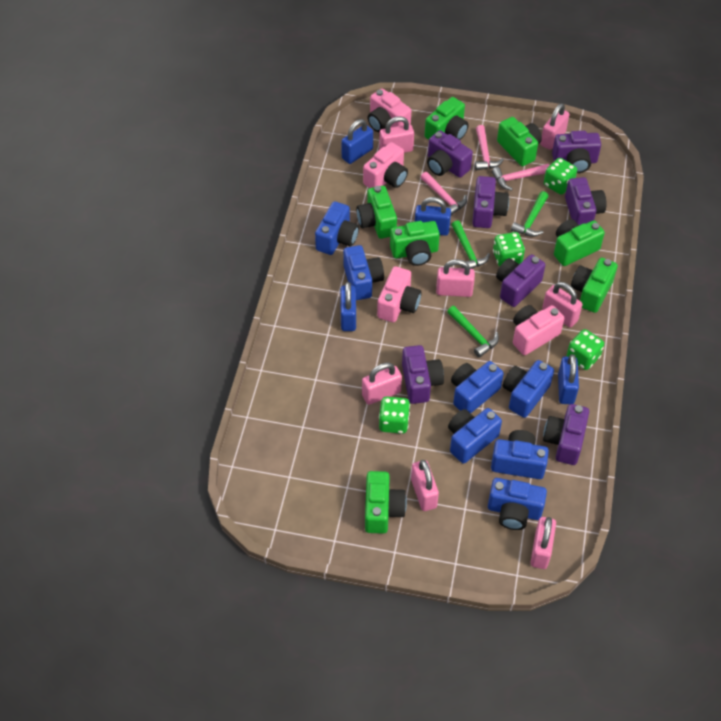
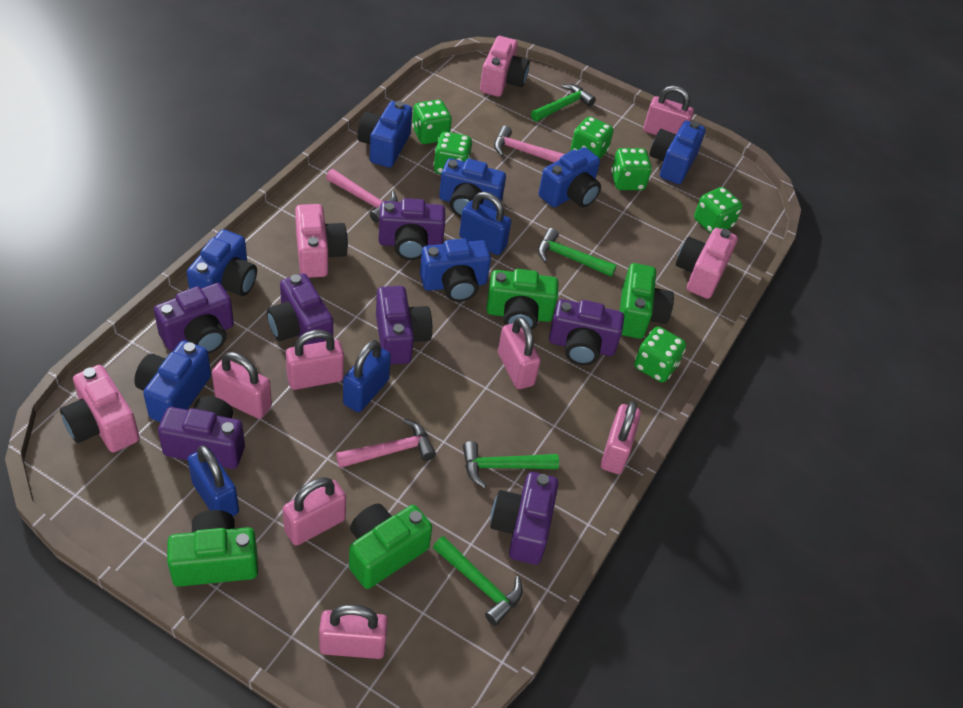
blue padlock: [340,282,356,331] [341,119,373,164] [415,197,451,236] [558,354,579,404] = 4 -> [187,445,239,516] [343,340,391,412] [459,192,511,255] = 3
green camera: [356,186,397,239] [365,471,407,534] [390,221,440,266] [425,97,469,140] [497,117,542,166] [554,219,605,266] [571,258,618,313] = 7 -> [167,510,258,587] [349,504,432,589] [486,269,558,330] [620,263,674,339] = 4
green dice: [379,396,410,434] [493,232,525,267] [544,158,577,195] [567,329,604,370] = 4 -> [412,100,452,144] [433,132,472,174] [571,116,614,159] [611,148,652,190] [634,327,686,382] [694,187,742,234] = 6
green hammer: [447,306,499,358] [452,220,490,269] [511,191,548,237] = 3 -> [433,536,523,626] [463,441,559,488] [531,84,596,122] [538,228,617,277] = 4

